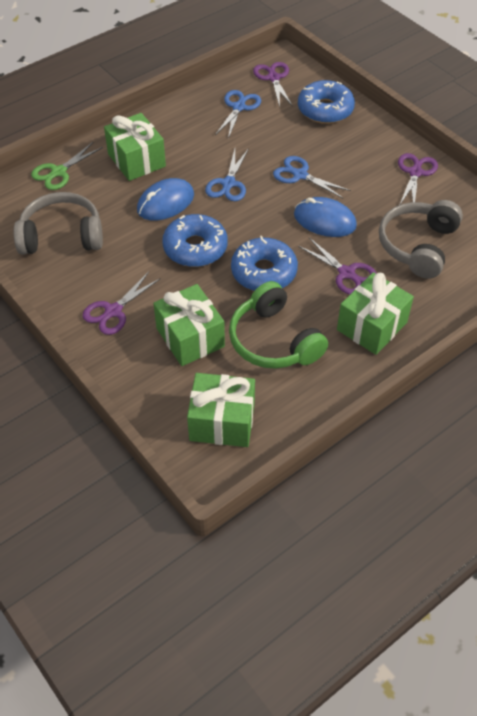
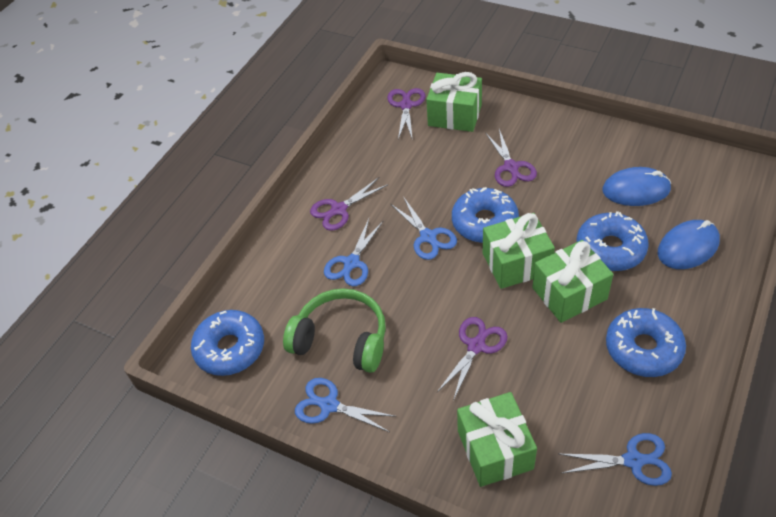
blue donut: [162,214,228,267] [231,236,298,291] [298,80,355,124] = 3 -> [191,310,264,376] [452,187,519,243] [577,211,649,271] [606,308,686,377] = 4
blue scissors: [205,148,249,201] [215,90,261,139] [273,156,351,199] = 3 -> [295,378,397,432] [324,219,383,286] [391,196,457,260] [560,433,672,486] = 4
green scissors: [31,142,103,190] = 1 -> none = 0
grey headphones: [14,192,103,255] [379,200,463,279] = 2 -> none = 0

